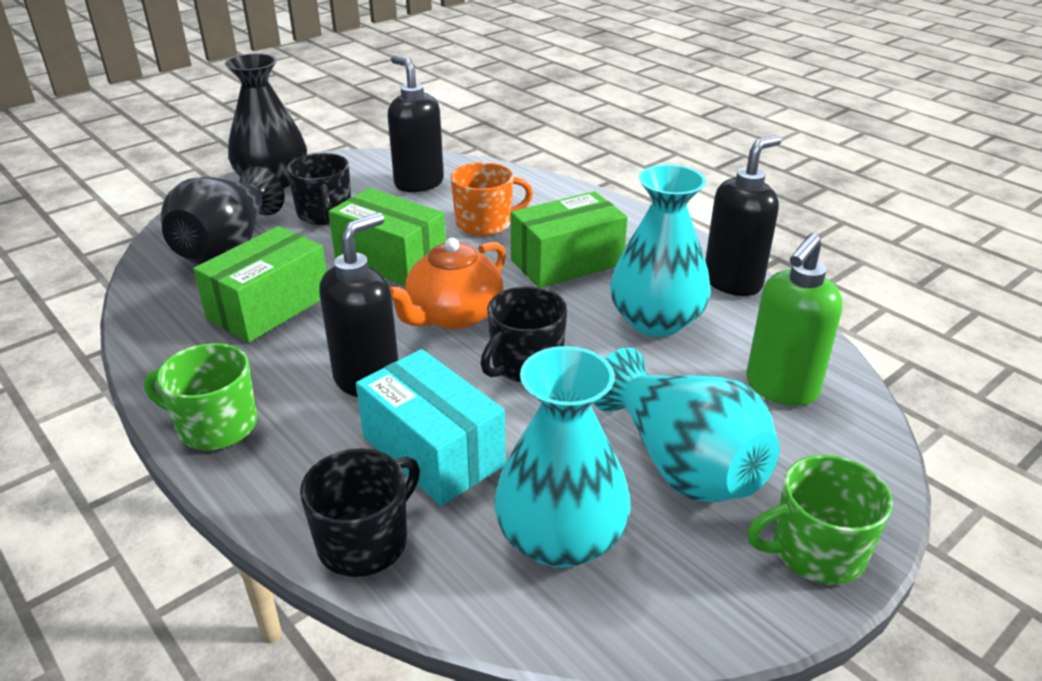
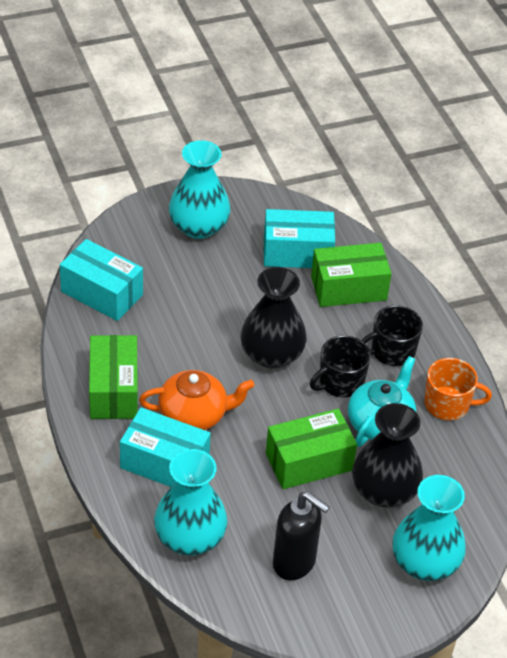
black mug: [286,153,351,225] [300,448,420,577] [481,286,568,382] = 3 -> [310,336,371,398] [361,305,423,366] = 2
black soap dispenser: [319,212,398,397] [387,55,444,192] [705,135,782,296] = 3 -> [273,491,330,580] = 1
green mug: [144,343,257,450] [747,455,893,585] = 2 -> none = 0
green soap dispenser: [746,233,843,406] = 1 -> none = 0
turquoise box: [356,349,506,506] = 1 -> [60,239,143,321] [120,407,211,487] [264,209,335,268] = 3
turquoise teapot: none = 0 -> [348,356,417,447] = 1

